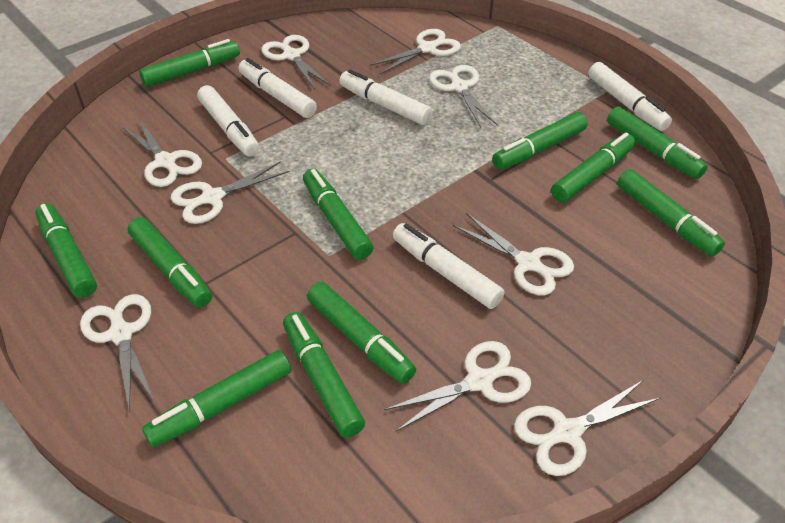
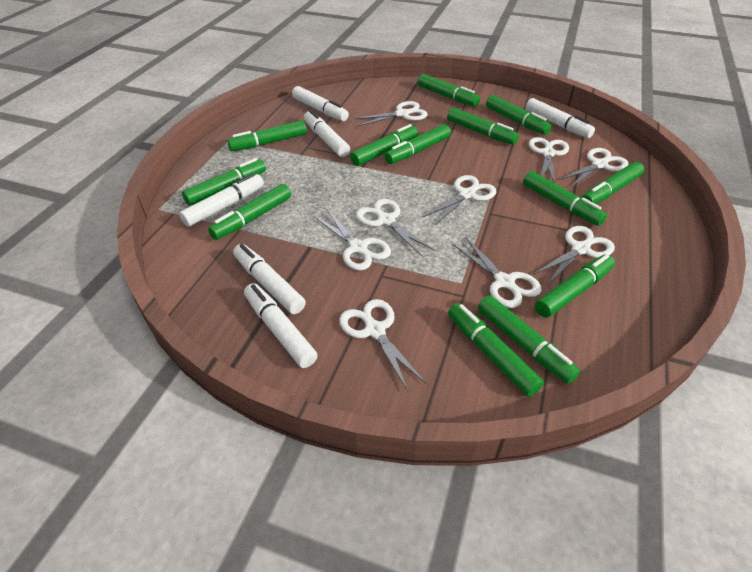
green marker: [35,203,97,298] [127,217,212,308] [139,39,240,87] [142,350,291,447] [283,312,365,438] [303,169,373,260] [307,282,416,384] [492,112,588,170] [551,133,635,203] [607,106,708,179] [617,169,725,256] = 11 -> [182,158,266,206] [208,184,291,240] [227,120,307,151] [350,124,418,166] [385,124,451,164] [418,74,480,107] [447,108,519,145] [448,303,544,397] [478,295,580,384] [486,95,552,135] [523,171,607,226] [535,254,615,318] [581,162,644,204] = 13
white marker: [197,85,259,157] [238,58,317,118] [339,69,433,125] [393,223,505,309] [588,62,672,131] = 5 -> [179,173,264,227] [233,244,306,314] [244,283,317,368] [292,86,349,121] [304,110,350,157] [526,98,595,138] = 6

